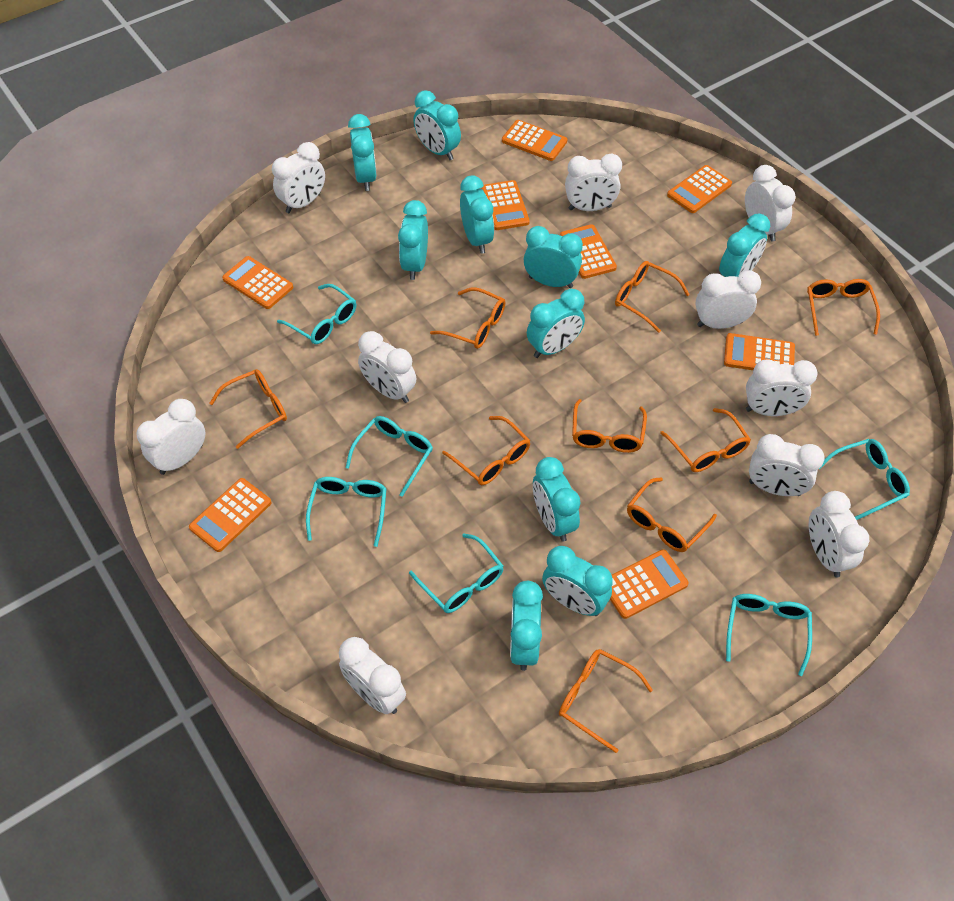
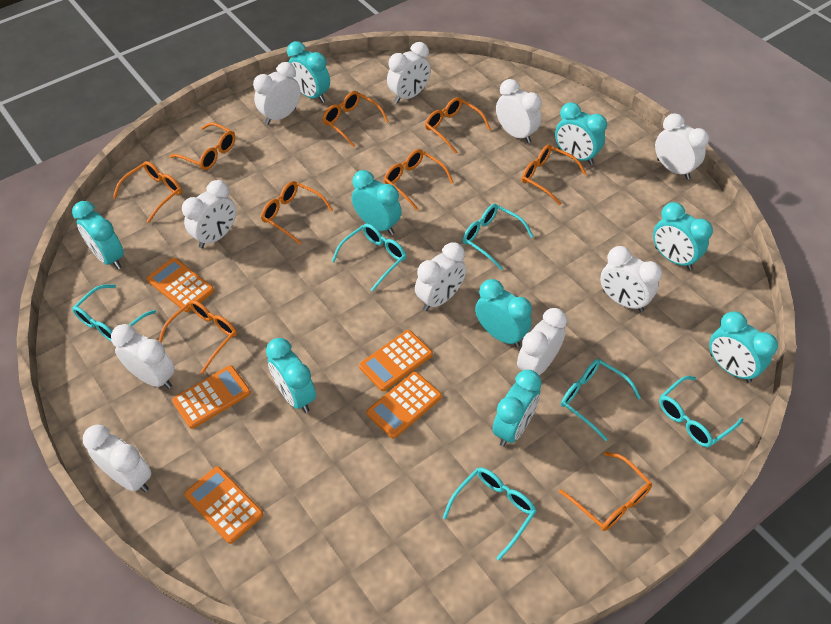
orange calculator: [189,478,271,552] [222,256,293,309] [481,180,530,230] [502,120,567,161] [560,224,617,279] [610,549,689,619] [667,165,732,213] [724,333,795,370] = 8 -> [147,258,214,312] [172,365,251,429] [184,466,263,544] [359,330,433,391] [366,371,442,439] = 5
turquoise clock: [348,114,377,191] [398,200,428,280] [413,90,461,160] [460,175,494,254] [510,581,543,671] [524,226,583,288] [527,289,585,358] [533,457,581,542] [542,546,613,616] [719,213,770,277] = 10 -> [72,201,124,269] [266,338,316,413] [287,41,330,103] [352,170,402,235] [475,279,532,347] [492,370,542,446] [555,102,607,165] [653,202,713,270] [709,311,778,383] = 9

